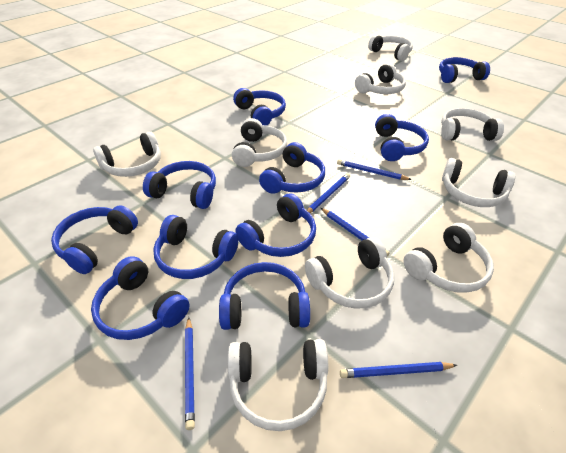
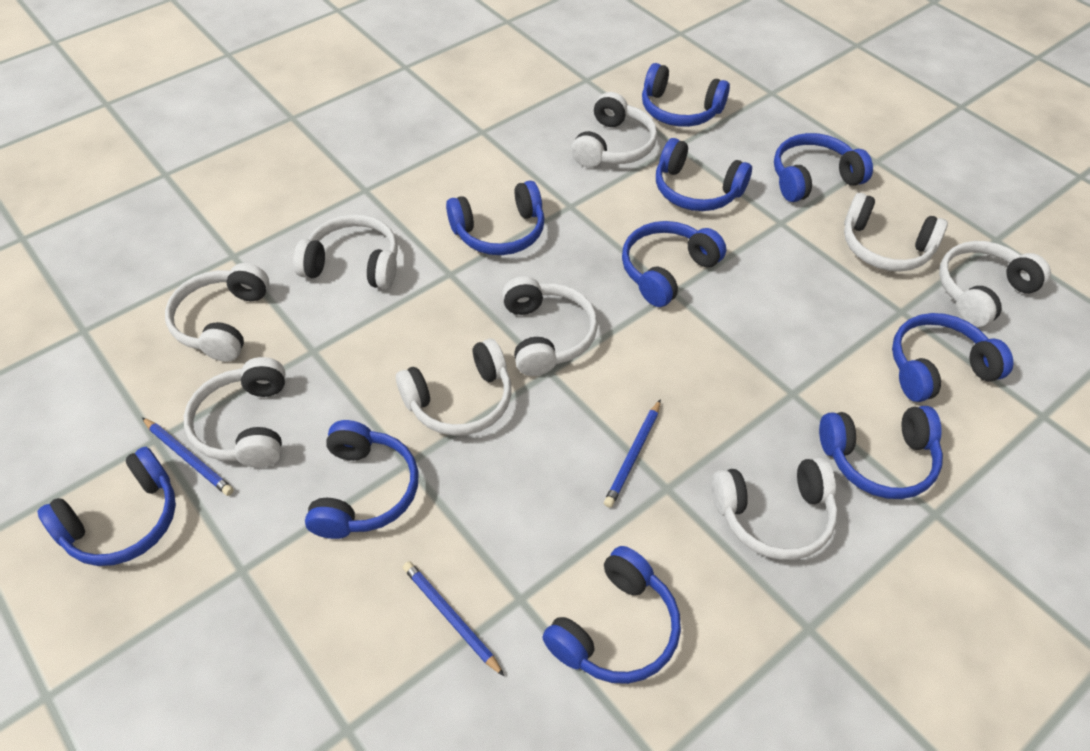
blue pencil: [185,317,195,430] [307,173,350,213] [321,208,390,256] [337,159,412,180] [340,362,457,378] = 5 -> [142,417,234,496] [403,561,504,676] [604,399,661,508] = 3

